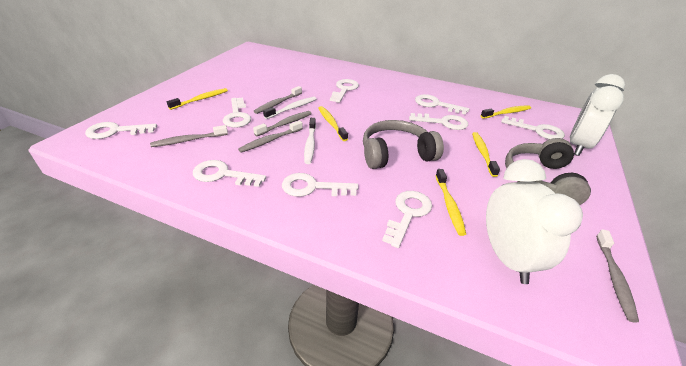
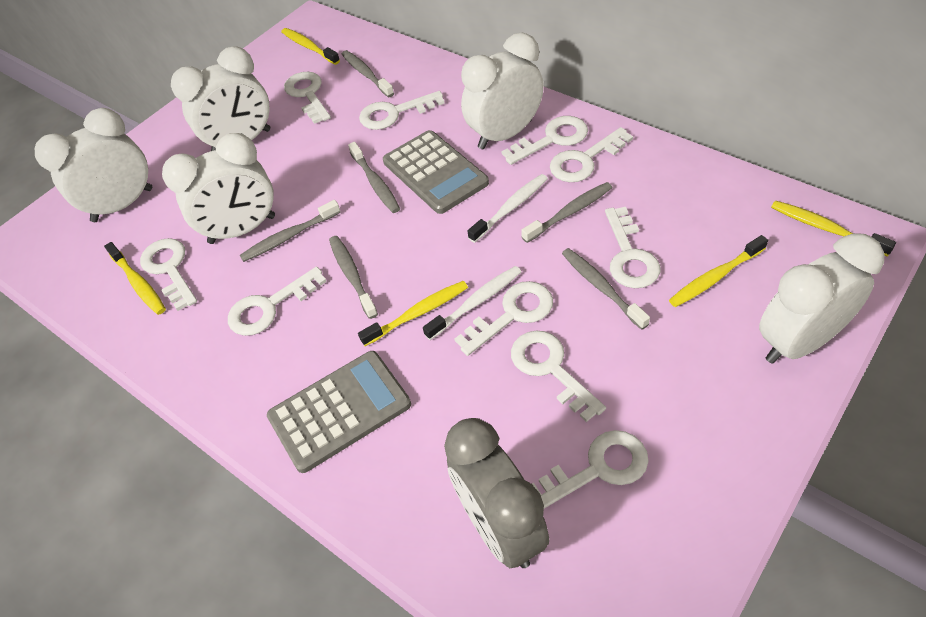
grey calculator: none = 0 -> [267,351,411,473] [383,130,489,214] = 2
grey clock: none = 0 -> [444,418,550,568] = 1
grey headphones: [363,120,444,169] [505,138,591,205] = 2 -> none = 0
grey toothbrush: [150,125,228,147] [238,121,303,152] [253,111,312,136] [254,86,302,114] [596,229,639,323] = 5 -> [239,200,341,262] [329,236,378,319] [342,50,394,97] [348,142,400,213] [521,182,612,243] [562,248,650,330] = 6
white clock: [486,159,583,284] [570,74,625,156] = 2 -> [35,108,152,222] [162,133,275,244] [171,46,270,151] [461,33,544,149] [759,233,884,364] = 5
white key: [85,122,157,139] [193,160,266,187] [223,98,251,127] [282,173,358,197] [330,79,359,103] [382,191,432,248] [409,113,468,130] [415,94,469,115] [501,116,565,139] = 9 -> [140,238,197,311] [228,267,327,336] [284,72,331,124] [359,91,445,130] [454,281,553,356] [501,116,588,165] [511,330,606,422] [532,430,648,508] [550,127,633,182] [605,207,660,288] = 10

